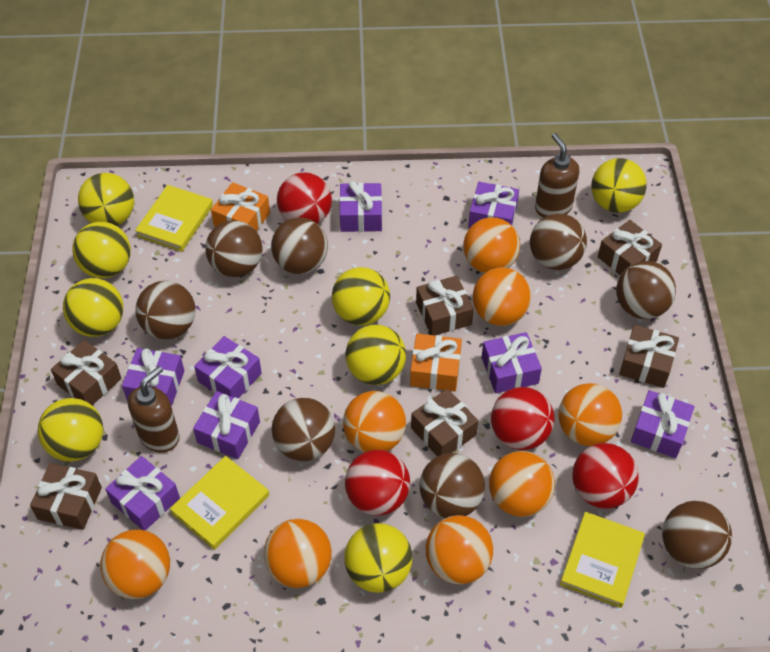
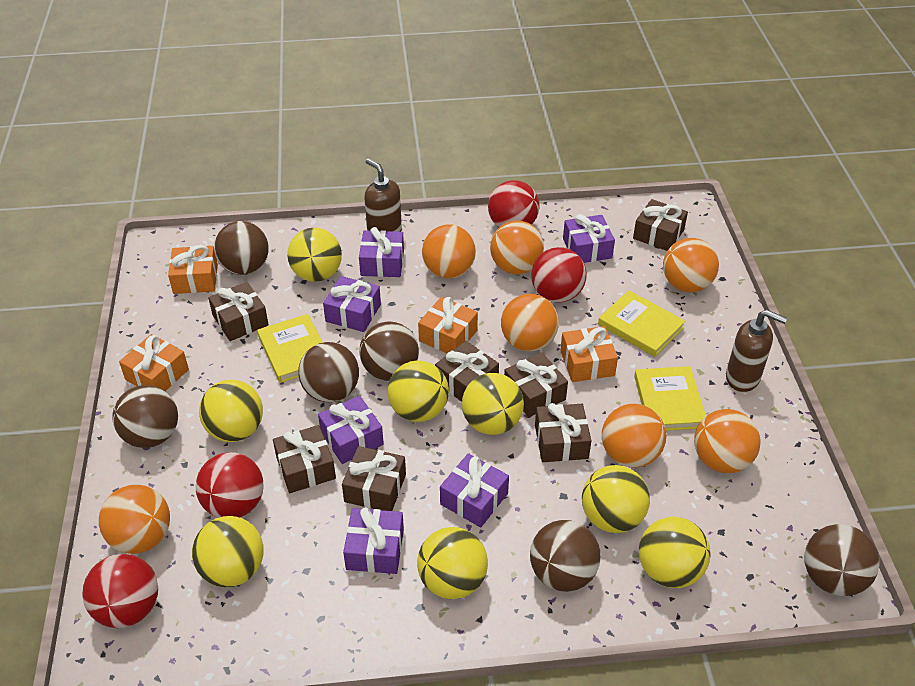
brown ball: [135,281,195,340] [205,220,262,277] [271,218,328,274] [272,398,335,461] [419,453,485,518] [530,213,587,270] [616,261,676,319] [662,501,732,569] = 8 -> [112,385,178,448] [214,221,269,275] [298,342,359,402] [360,322,419,381] [530,520,601,592] [804,524,880,596] = 6
brown gift: [30,463,102,530] [51,340,122,405] [411,389,478,456] [416,276,474,336] [598,220,662,275] [619,325,679,388] = 6 -> [208,282,269,341] [273,425,336,493] [342,446,406,511] [435,341,499,402] [504,353,568,417] [535,403,592,462] [633,199,688,251] = 7
orange ball: [100,529,170,599] [264,519,332,588] [343,391,406,452] [426,515,493,584] [463,217,520,273] [473,267,531,326] [489,451,555,517] [558,383,622,446] = 8 -> [99,485,170,554] [422,225,476,279] [490,220,544,274] [501,294,559,351] [602,404,666,467] [663,238,719,293] [694,409,761,473] = 7
orange gift: [211,182,270,231] [410,334,462,391] = 2 -> [119,334,189,391] [168,245,218,294] [418,297,478,353] [560,326,618,382] = 4
purple gift: [105,456,180,531] [122,348,184,407] [193,391,260,459] [194,336,262,398] [339,181,382,232] [468,182,519,228] [482,332,542,394] [631,390,694,458] = 8 -> [318,396,384,464] [323,276,381,332] [343,507,404,574] [359,227,404,277] [440,453,509,528] [563,214,615,263] = 6

